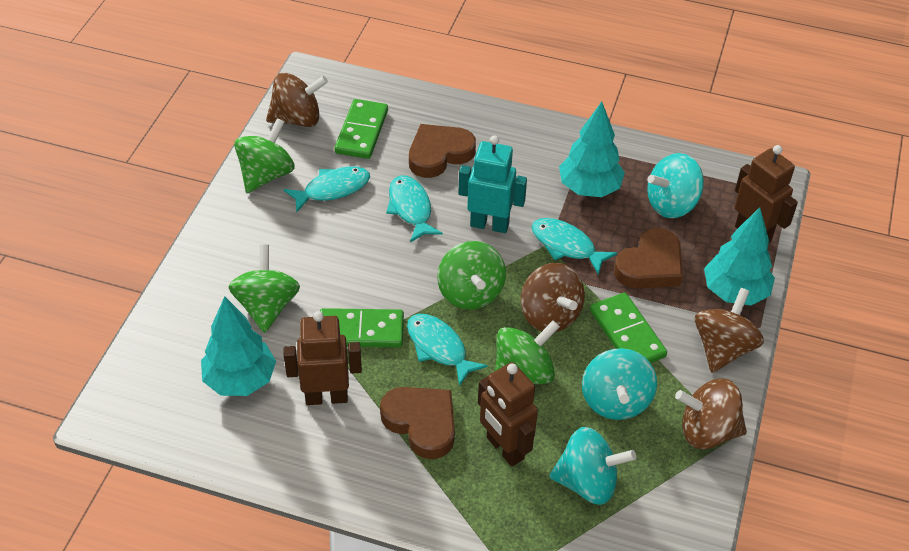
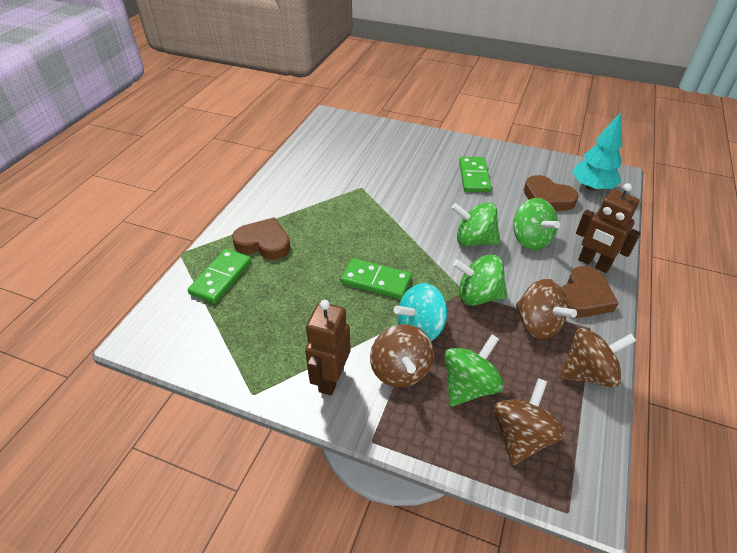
brown robot: [284,311,362,405] [478,362,538,466] [735,145,798,243] = 3 -> [305,300,351,396] [576,183,641,273] = 2
turquoise fish: [284,166,370,213] [386,175,443,242] [407,314,488,386] [532,218,617,275] = 4 -> none = 0
turquoise robot: [458,135,527,233] = 1 -> none = 0
turquoise spinning top: [549,427,636,505] [582,348,657,420] [647,153,704,218] = 3 -> [394,283,447,341] = 1
turquoise tree: [201,296,276,396] [559,101,625,197] [704,207,775,306] = 3 -> [572,112,622,191] = 1

